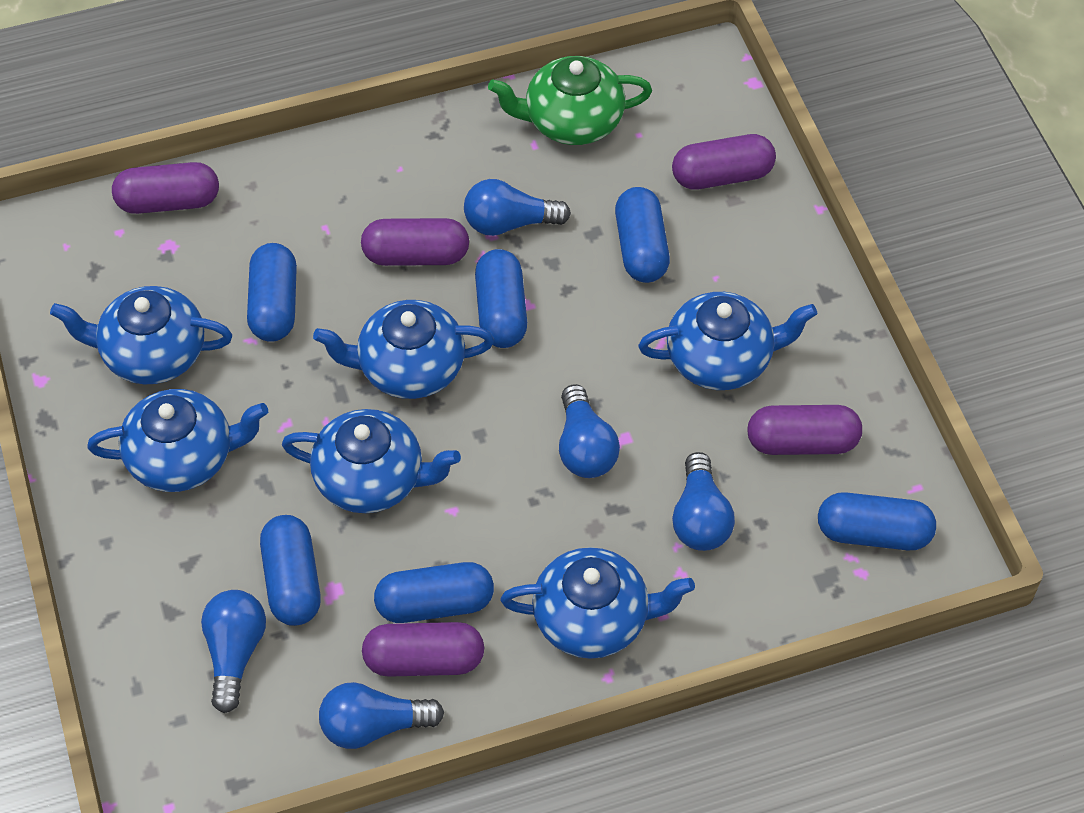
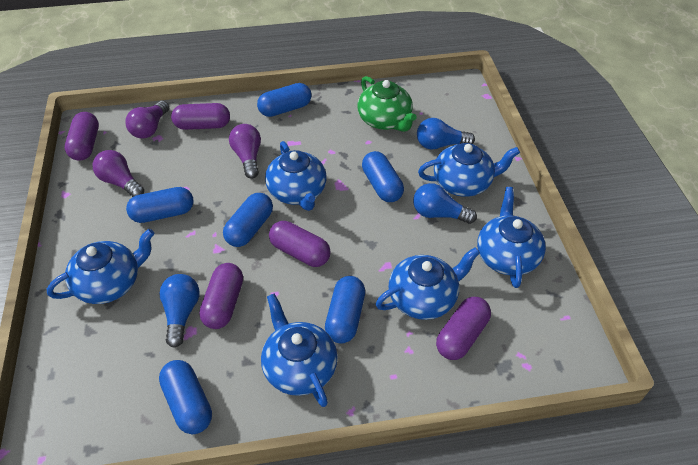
blue light bulb: [201,590,266,713] [319,682,444,749] [464,179,571,236] [559,384,620,478] [672,452,735,551] = 5 -> [159,274,200,348] [413,183,477,224] [417,118,475,150] = 3
purple light bulb: none = 0 -> [92,150,144,197] [125,101,169,139] [229,124,261,179] = 3

